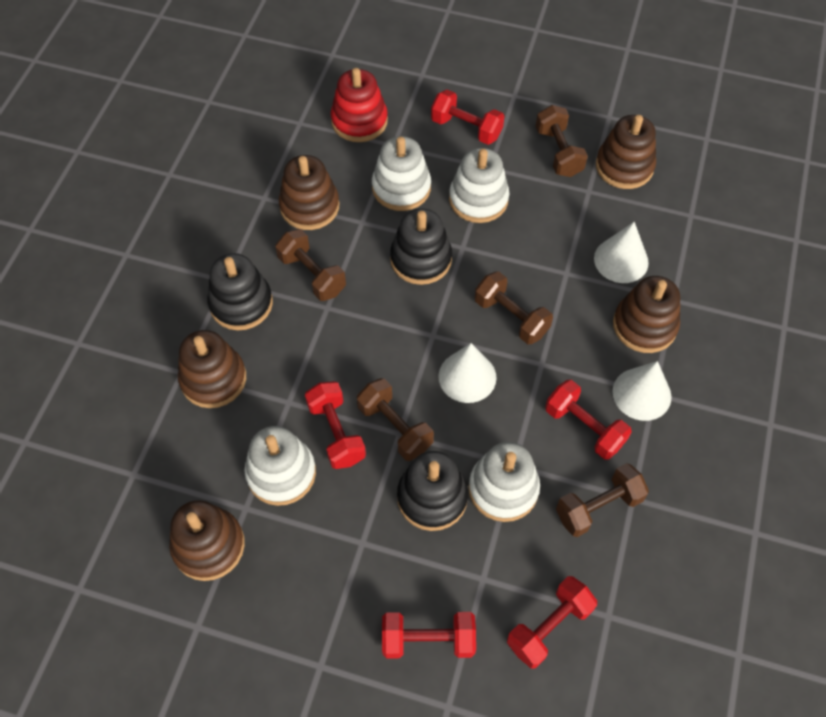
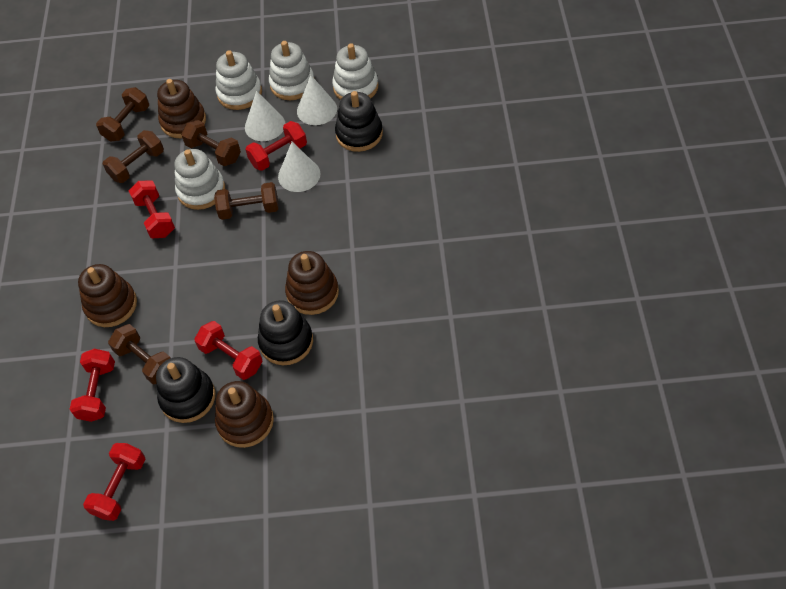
brown stacking toy: [169,500,245,581] [178,330,246,408] [279,155,339,230] [596,115,656,189] [613,276,680,353] = 5 -> [78,264,137,327] [157,79,206,138] [215,381,274,448] [285,251,339,315] = 4
red stacking toy: [330,68,388,142] = 1 -> none = 0

